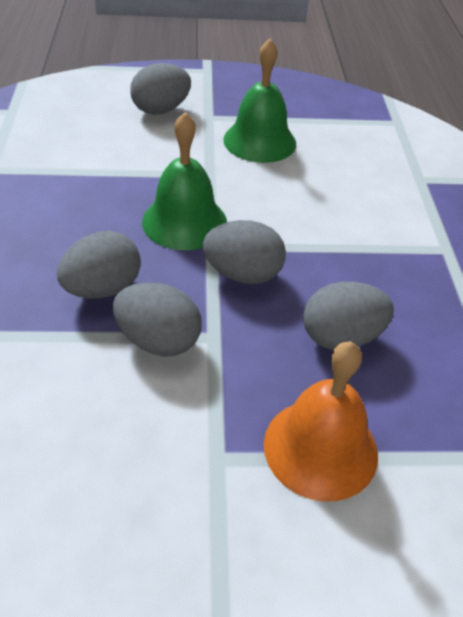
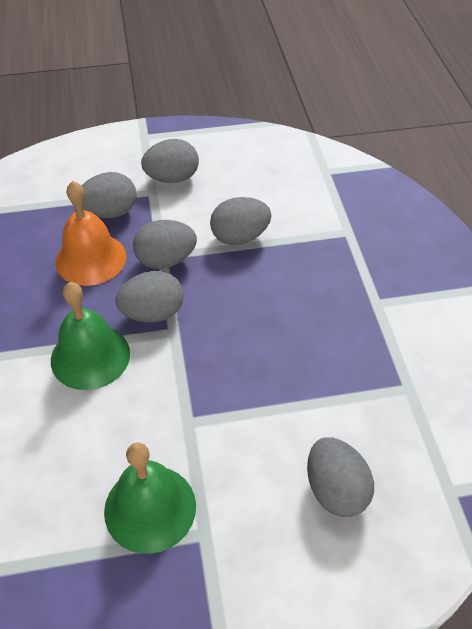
grey egg: [57,231,141,298] [113,283,202,357] [130,63,191,115] [203,220,286,284] [303,282,394,350] = 5 -> [82,172,137,218] [116,271,184,322] [133,220,197,269] [141,139,199,183] [210,197,271,245] [307,437,374,517] = 6

